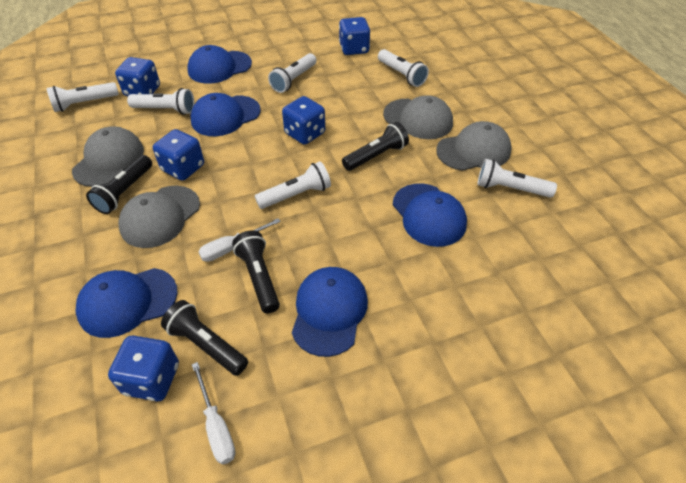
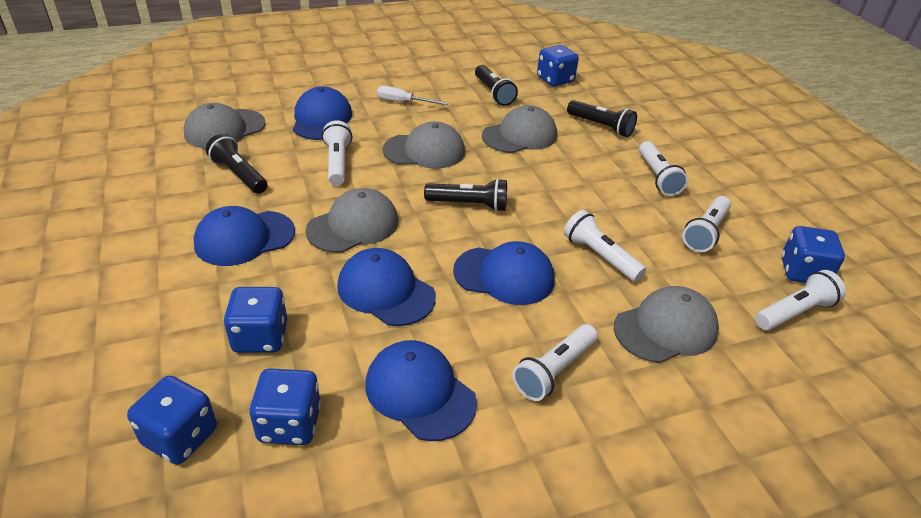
grey cap: [72,126,144,187] [118,186,200,248] [383,95,453,139] [436,121,512,171] = 4 -> [184,103,266,149] [306,188,399,253] [383,121,465,169] [482,105,557,153] [614,286,719,363] = 5
white screwdriver: [192,362,235,465] [198,218,281,262] = 2 -> [377,86,448,105] = 1

